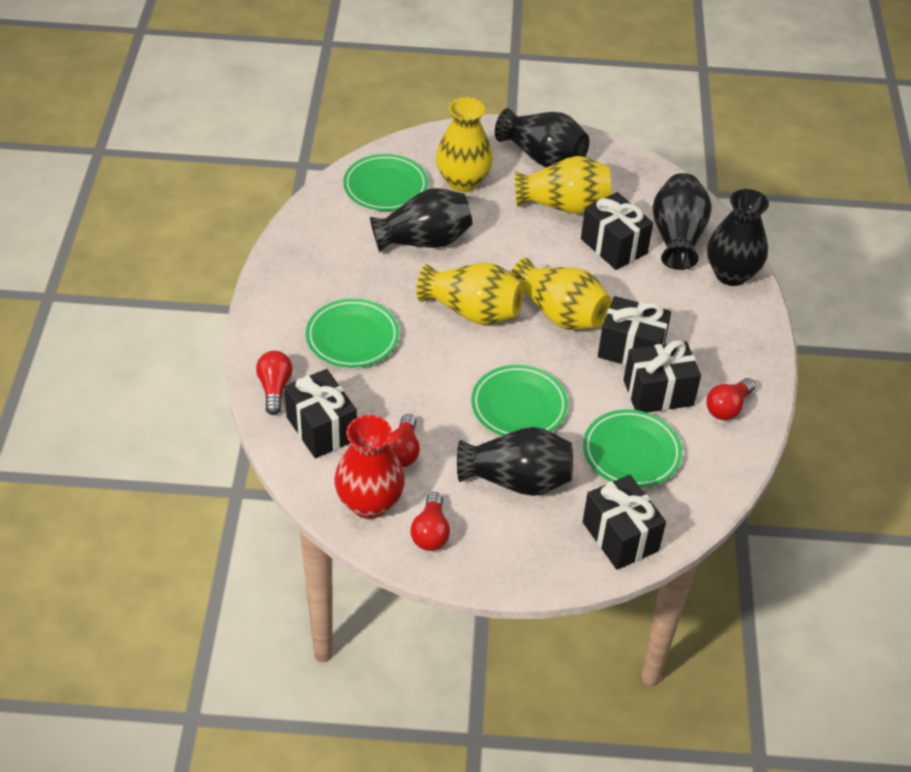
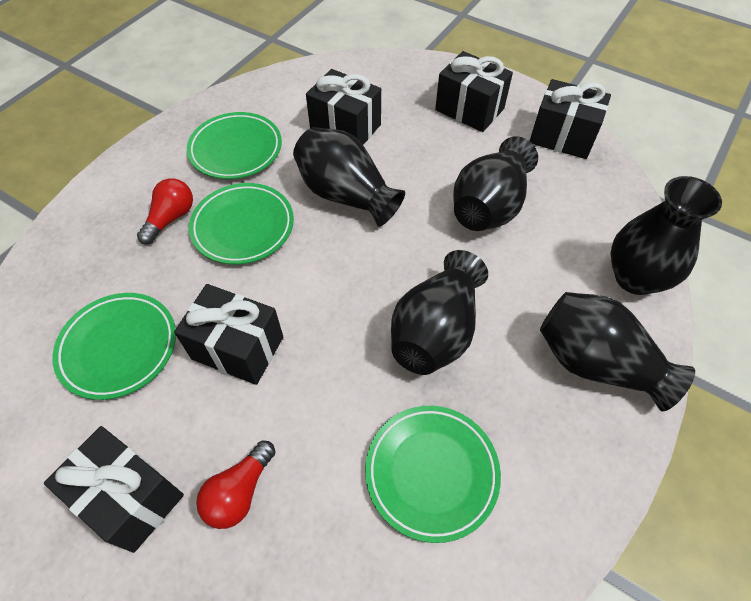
red light bulb: [256,351,292,415] [387,414,420,467] [410,492,450,551] [706,378,756,420] = 4 -> [137,179,193,245] [196,441,276,529] = 2
red vase: [334,415,405,519] = 1 -> none = 0
yellow vase: [417,263,524,325] [436,97,493,192] [511,258,611,330] [515,156,611,214] = 4 -> none = 0

